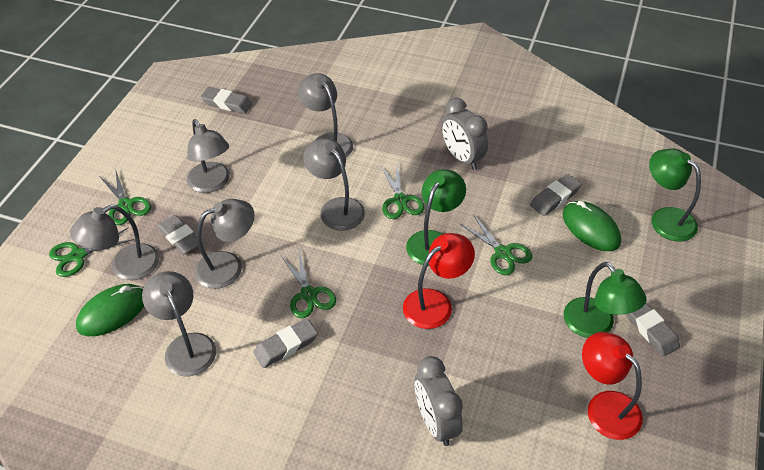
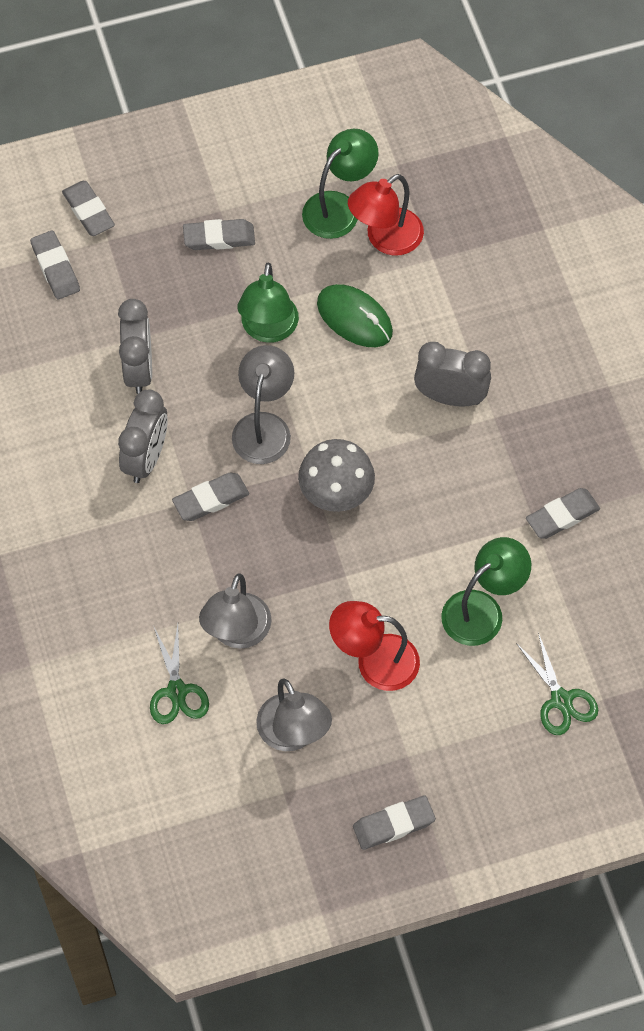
green mouse: [76,284,144,336] [563,201,621,251] = 2 -> [317,284,393,347] = 1
green scissors: [49,228,134,277] [99,168,151,225] [281,251,336,318] [381,163,425,219] [459,214,532,275] = 5 -> [150,624,209,724] [516,632,598,735] = 2
grey clock: [414,356,463,446] [441,98,488,170] = 2 -> [118,299,152,394] [118,390,168,483] [414,342,491,406] = 3
grey eraser: [157,215,198,255] [201,87,253,114] [253,318,318,368] [530,174,582,216] [626,303,680,356] = 5 -> [30,230,80,299] [62,181,115,236] [172,472,249,521] [183,219,255,250] [353,795,436,850] [526,488,600,539] = 6
grey lamp: [70,205,159,280] [142,271,216,377] [187,119,230,193] [194,199,255,289] [297,73,353,157] [303,138,365,231] = 6 -> [199,573,272,649] [232,345,294,464] [256,678,332,751] = 3
grey mushroom: none = 0 -> [298,439,375,512] = 1

